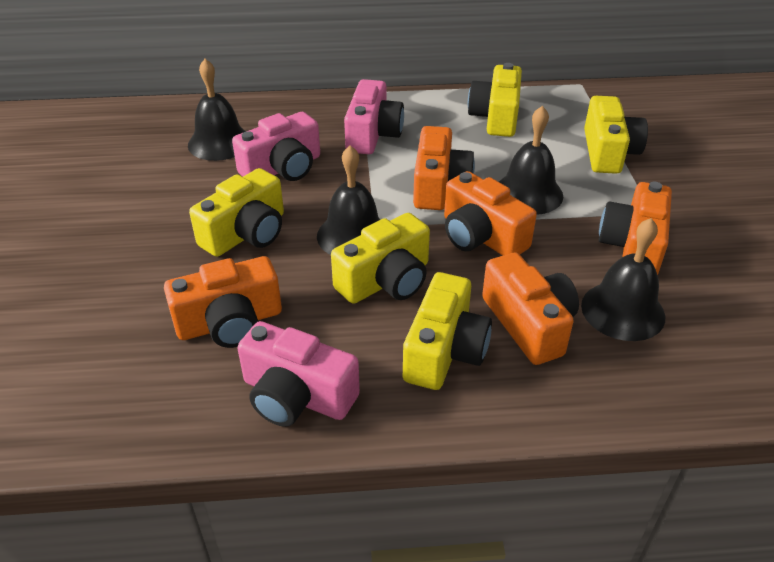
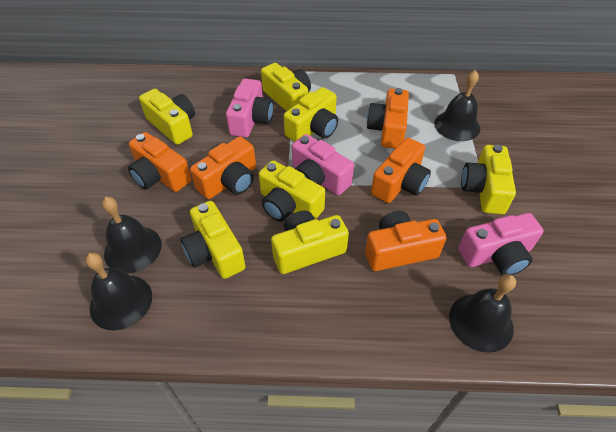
yellow camera: [189,168,284,257] [331,213,430,304] [403,272,492,390] [468,63,522,137] [584,96,648,174] = 5 -> [139,89,195,145] [181,201,246,279] [259,160,325,222] [261,63,311,111] [271,211,349,274] [284,87,338,142] [461,145,516,214] = 7

